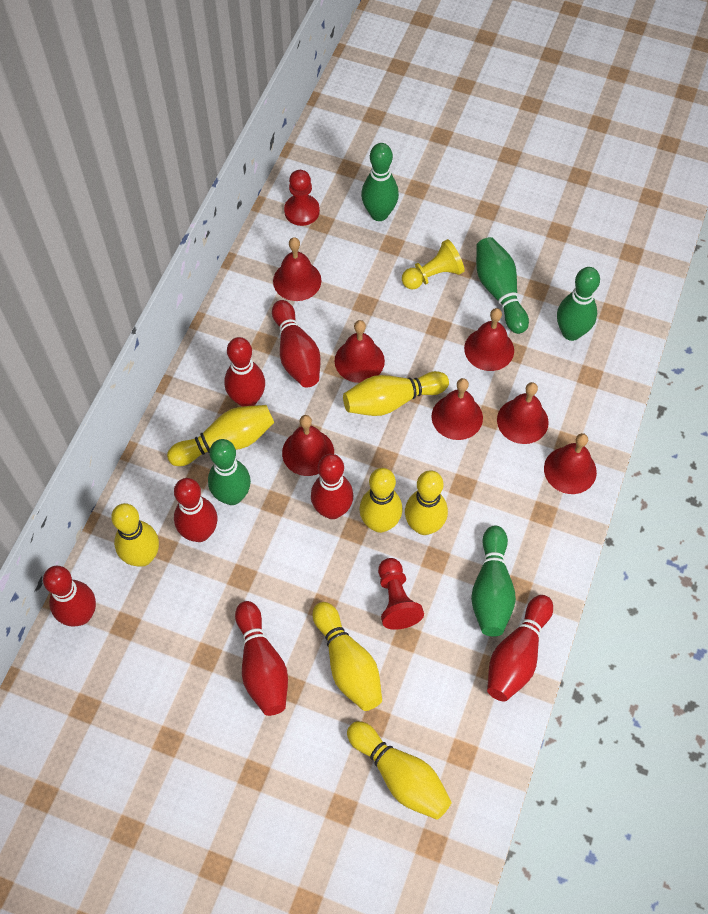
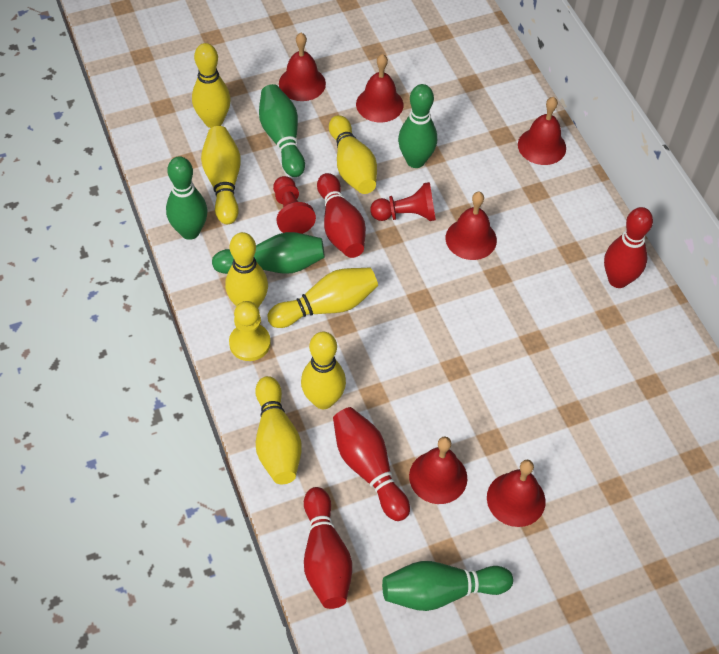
red bell: [273,237,322,301] [282,415,334,476] [335,320,385,383] [431,378,483,440] [464,308,514,371] [497,382,549,444] [544,433,597,494] = 7 -> [279,33,326,101] [356,54,403,123] [409,437,467,504] [446,192,497,260] [487,460,546,527] [518,97,566,165] = 6
red bowling pin: [43,566,96,627] [174,478,217,542] [224,337,265,407] [235,601,288,716] [272,300,321,387] [311,454,353,519] [487,595,553,702] = 7 -> [304,487,352,609] [317,173,366,258] [333,407,410,521] [604,207,653,288] = 4

